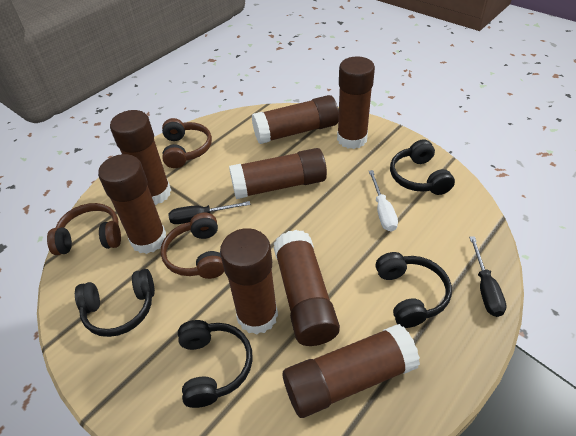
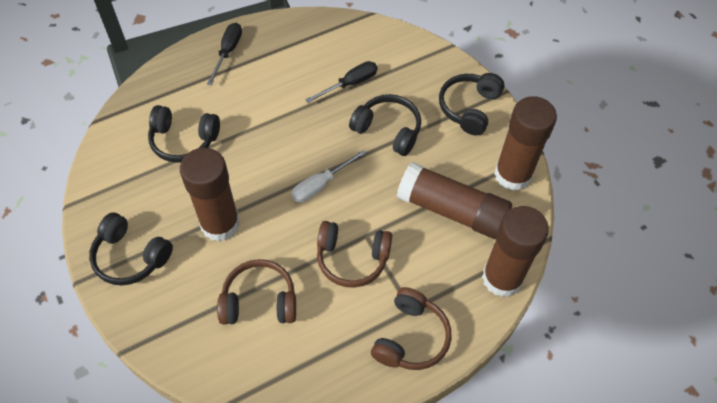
brown glue stick: [98,154,166,254] [110,110,171,205] [220,228,278,335] [229,148,327,199] [252,95,339,144] [274,230,340,346] [283,324,420,418] [337,56,375,149] = 8 -> [180,148,240,242] [397,162,512,239] [482,206,549,297] [494,96,557,191] = 4

